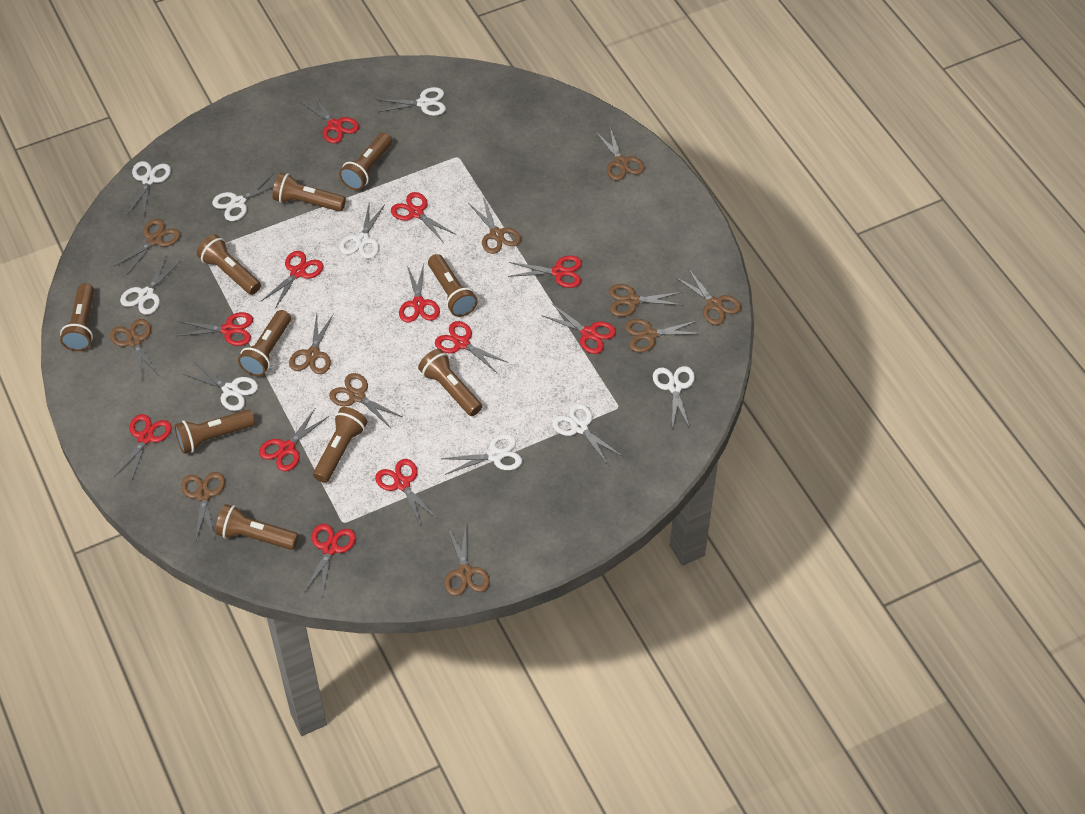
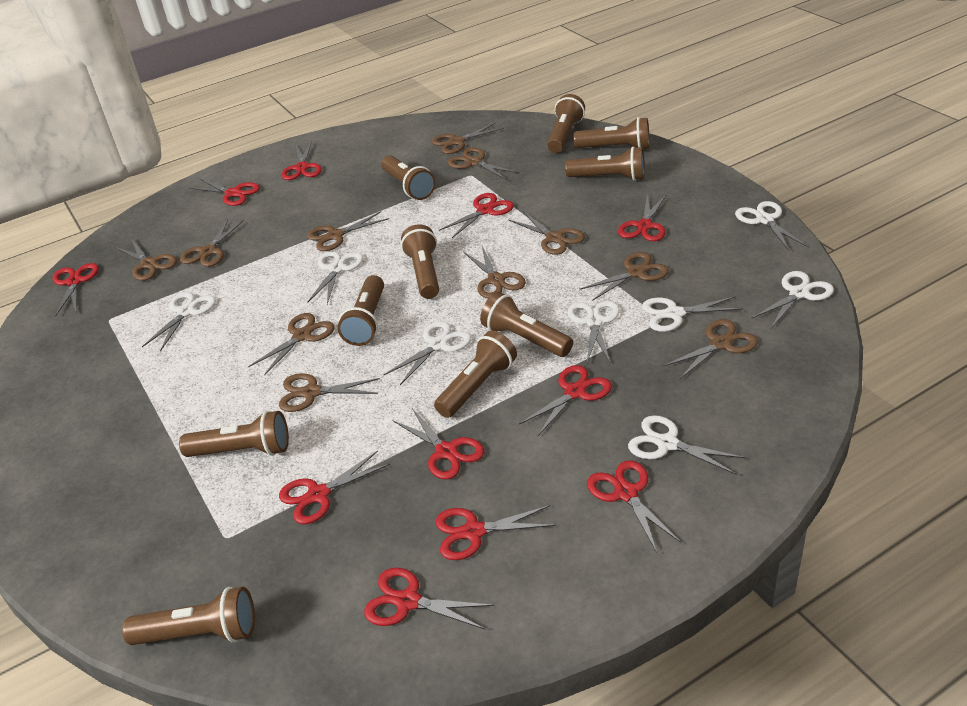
red scissors: [114,414,172,482] [177,312,253,346] [259,409,329,471] [261,251,324,309] [301,95,359,143] [304,524,356,597] [375,459,436,526] [391,192,455,243] [399,264,440,322] [435,321,507,374] [508,256,582,288] [542,303,616,354] = 12 -> [53,263,99,317] [189,178,260,206] [279,451,390,524] [281,141,322,180] [364,568,494,629] [392,408,484,479] [435,505,556,560] [439,193,514,238] [519,365,612,436] [587,460,682,552] [618,193,666,241] = 11
white scissors: [120,255,181,315] [127,161,171,215] [183,361,258,411] [212,173,274,221] [339,204,385,259] [376,87,446,116] [441,434,522,475] [552,403,622,466] [653,366,695,429] = 9 -> [142,292,216,352] [307,251,363,304] [384,321,471,385] [568,301,620,362] [628,415,746,475] [642,296,743,332] [735,201,808,251] [751,271,834,328] = 8

